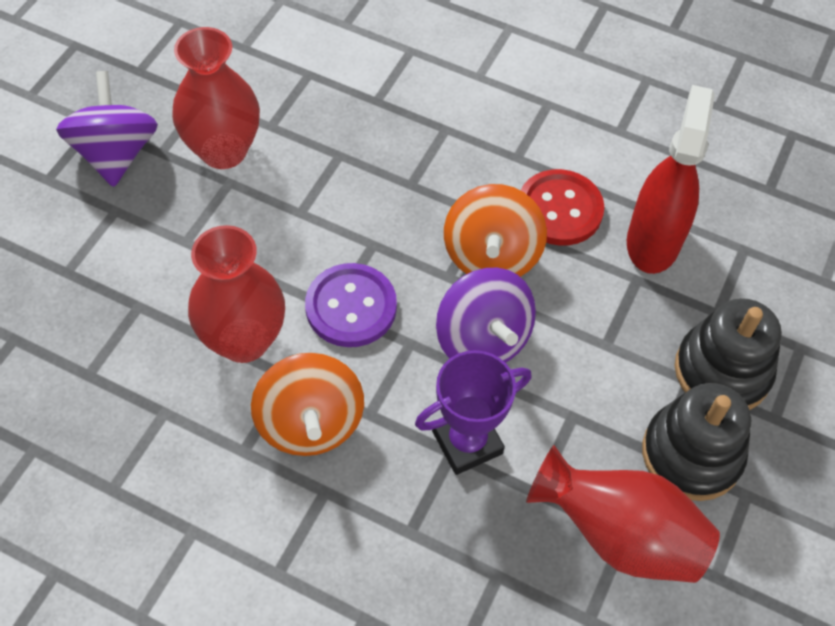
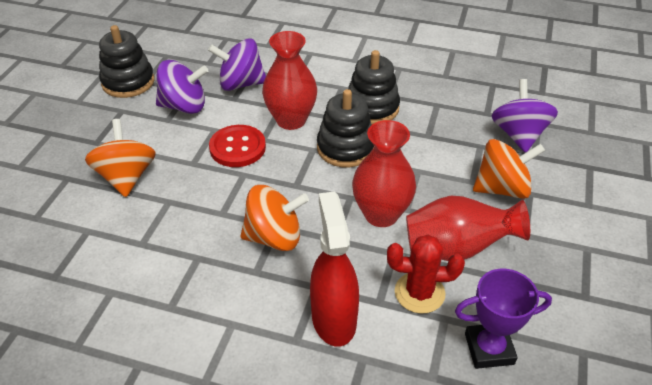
black stacking toy: [642,383,751,501] [675,298,782,410] = 2 -> [99,25,154,98] [317,89,374,167] [348,50,400,124] = 3
orange spinning top: [251,353,364,456] [444,184,547,277] = 2 -> [85,119,156,197] [240,185,309,251] [473,139,545,199] = 3
purple button: [305,263,397,347] = 1 -> none = 0
purple spinning top: [56,71,158,187] [436,268,536,363] = 2 -> [156,60,208,114] [208,38,266,91] [492,79,558,153] = 3
red cactus: none = 0 -> [387,235,465,314] = 1

